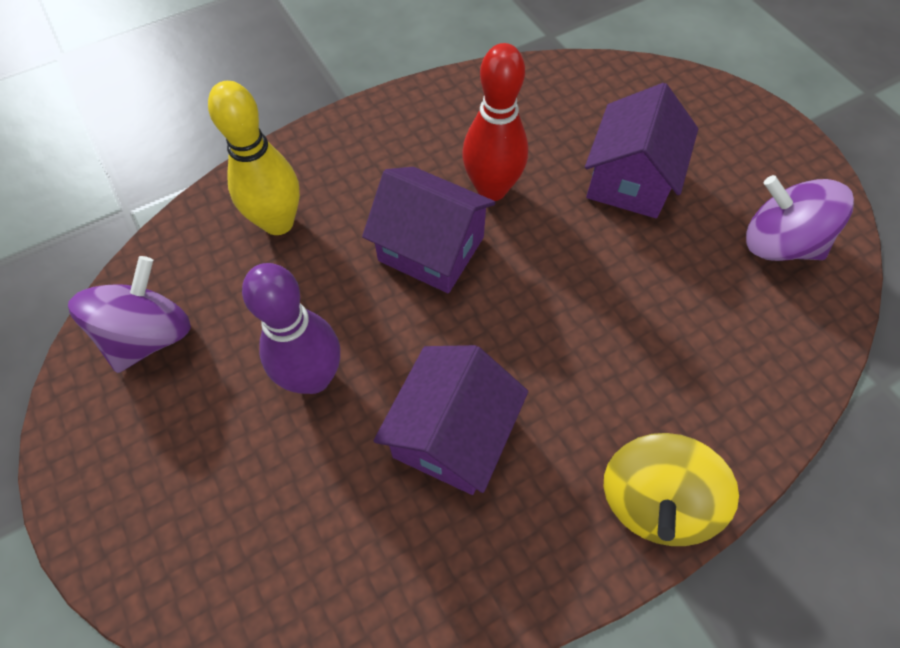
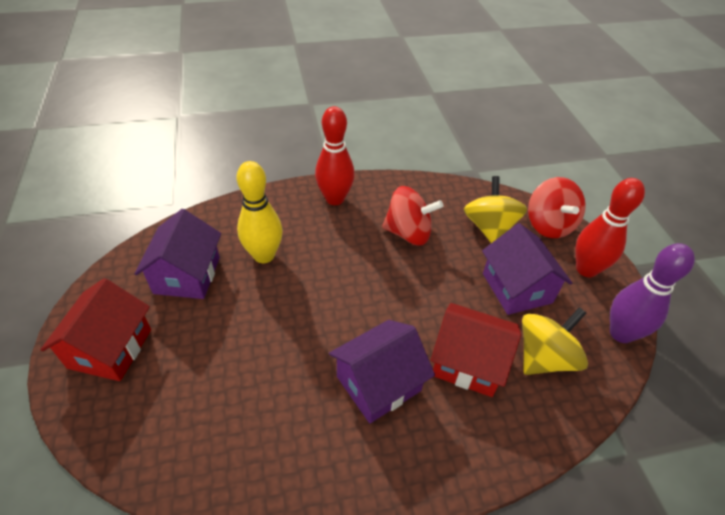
purple spinning top: [68,256,191,373] [746,175,854,261] = 2 -> none = 0
red bowling pin: [462,43,528,201] = 1 -> [315,106,355,205] [575,178,645,277] = 2
red house: none = 0 -> [40,278,151,381] [431,303,521,397] = 2
red spinning top: none = 0 -> [382,186,443,246] [528,177,586,238] = 2
yellow spinning top: [604,433,739,546] = 1 -> [463,176,527,243] [522,307,588,375] = 2

